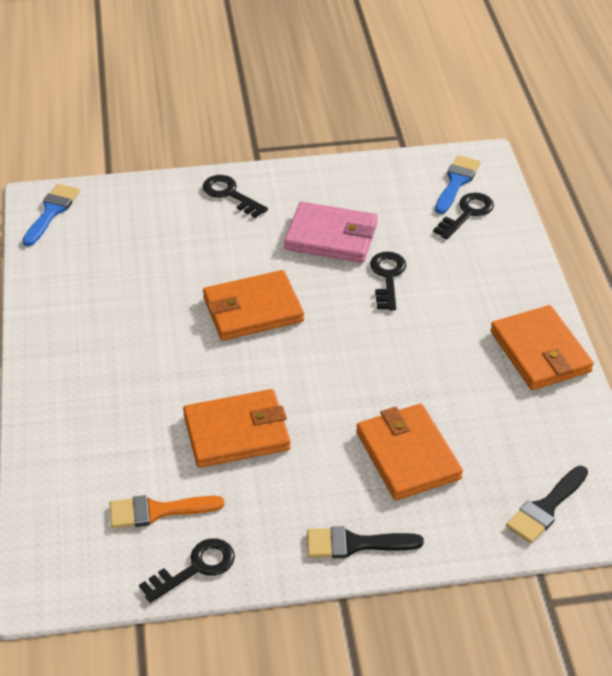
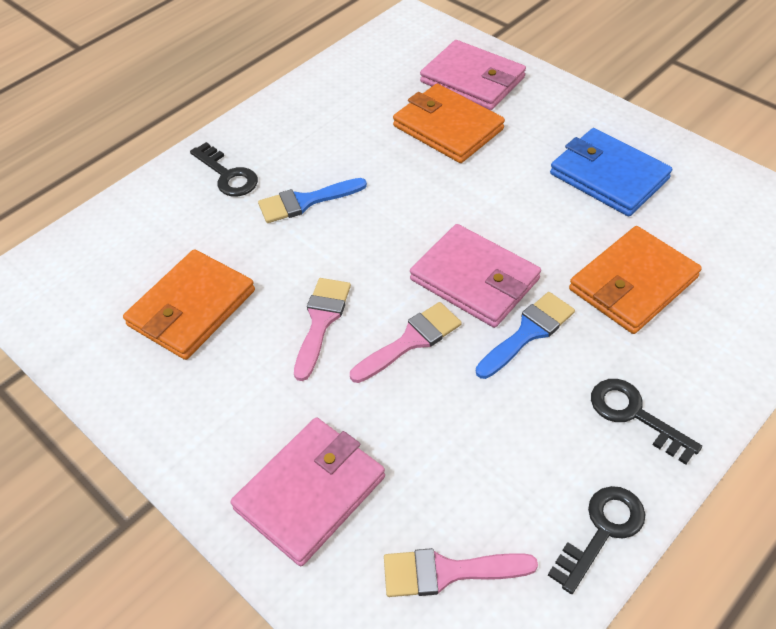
black brush: [307,526,424,558] [506,466,588,543] = 2 -> none = 0
black key: [139,538,235,603] [203,175,268,218] [370,252,406,310] [433,193,494,239] = 4 -> [190,142,258,197] [548,486,645,594] [591,379,702,465] = 3
blue wallet: none = 0 -> [550,128,672,217] = 1
orange brush: [110,495,224,529] = 1 -> none = 0
orange wallet: [183,389,291,468] [203,270,304,341] [356,404,463,500] [490,305,594,390] = 4 -> [123,249,255,360] [393,84,505,163] [569,226,702,334] = 3
pink brush: none = 0 -> [294,278,351,381] [350,302,462,383] [384,548,538,597] = 3
pink wallet: [284,202,378,263] = 1 -> [231,417,385,566] [410,224,541,328] [420,40,526,110] = 3

